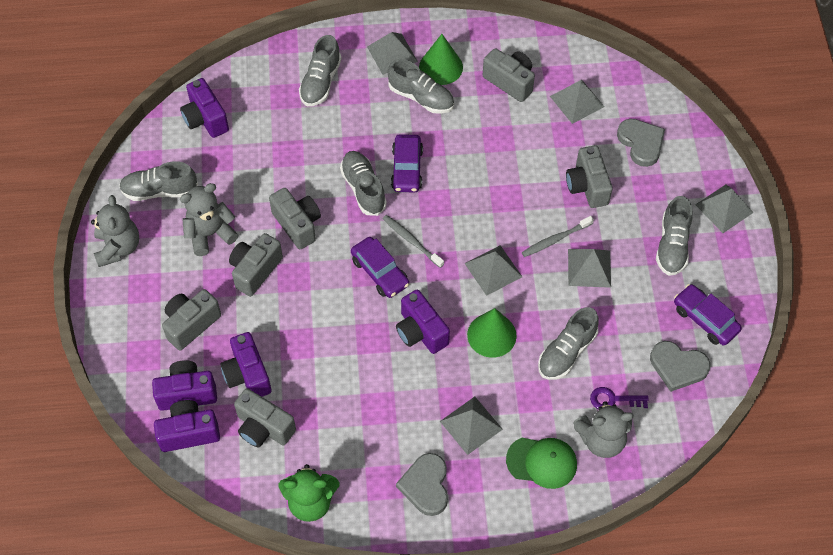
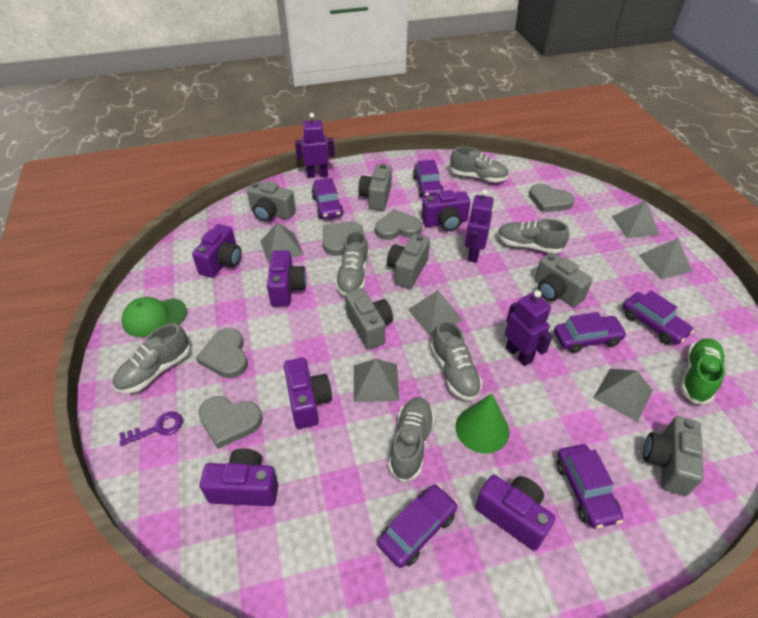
green cone: [419,34,463,85] [467,308,517,358] = 2 -> [455,393,509,454] = 1
green shoe: none = 0 -> [681,338,725,404] = 1
green teddy bear: [278,464,340,522] = 1 -> none = 0
grey heart: [396,453,448,516] [617,119,665,167] [650,341,711,392] = 3 -> [196,328,248,378] [198,396,263,449] [323,222,363,256] [375,209,422,240] [529,183,575,213] = 5
grey teddy bear: [91,195,139,267] [180,183,238,256] [573,401,634,458] = 3 -> none = 0
grey toothbrush: [383,215,444,268] [522,216,594,257] = 2 -> none = 0
purple camera: [152,360,217,411] [154,400,220,452] [180,78,229,138] [220,332,271,397] [396,289,450,354] = 5 -> [192,224,241,278] [199,448,278,506] [267,250,307,307] [284,358,332,429] [421,190,471,231] [475,475,555,551] = 6
purple car: [351,237,409,298] [391,134,423,192] [674,284,742,345] = 3 -> [312,178,344,219] [377,484,458,568] [413,160,444,198] [554,312,627,353] [556,444,623,528] [622,290,694,345] = 6
purple robot: none = 0 -> [295,113,335,178] [465,189,494,263] [505,290,553,366] = 3

